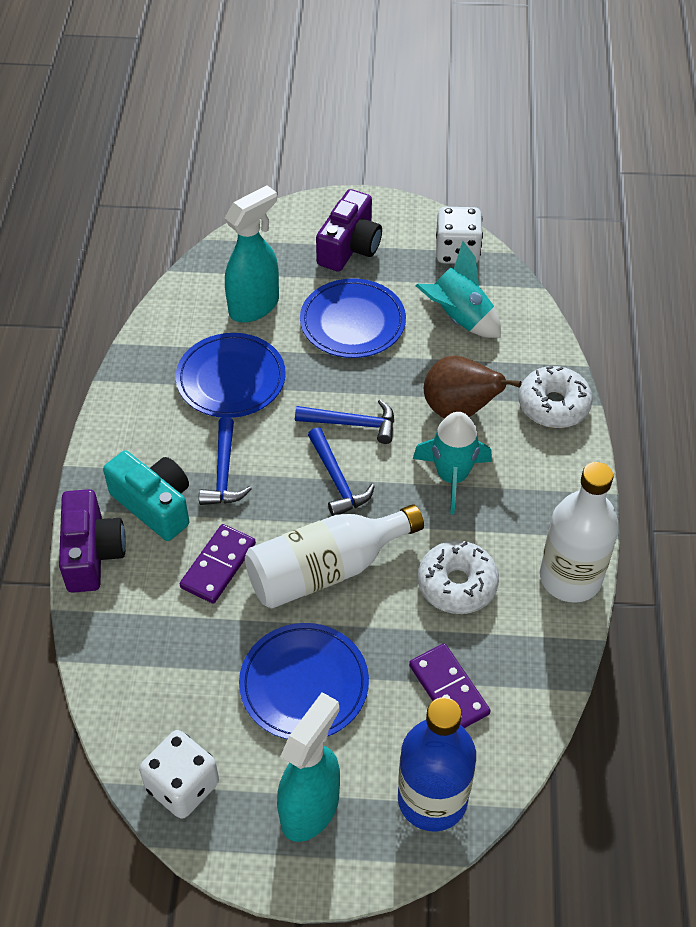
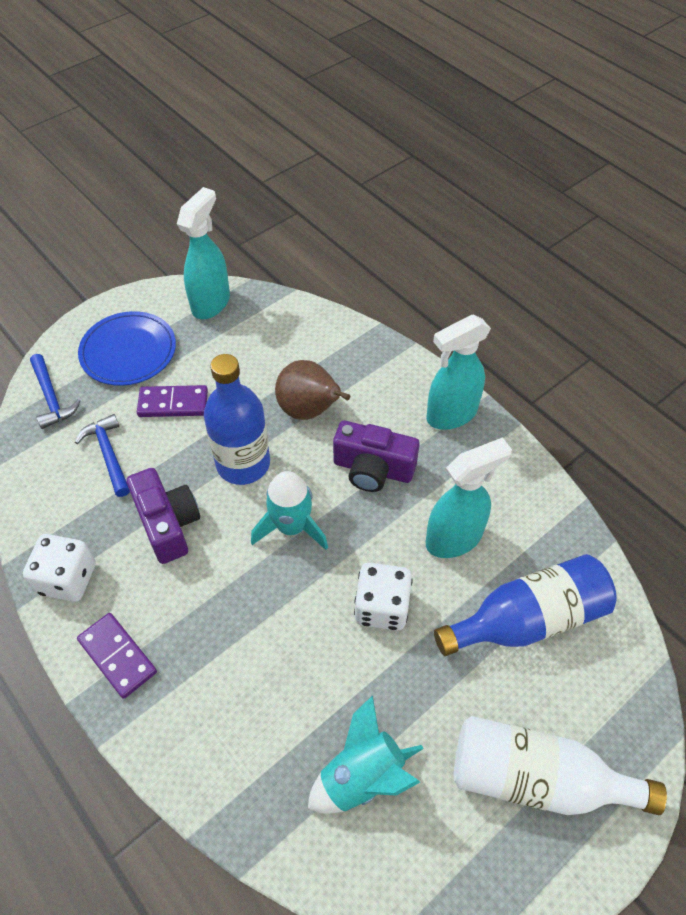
blue bottle: [398,697,476,832] = 1 -> [204,354,270,485] [434,554,617,656] = 2
blue hammer: [199,417,252,505] [295,399,394,444] [308,427,375,516] = 3 -> [30,354,81,429] [75,414,130,497] = 2
blue plate: [176,333,286,418] [239,623,369,739] [300,278,406,358] = 3 -> [78,311,176,386] = 1
turquoise camera: [103,451,189,541] = 1 -> none = 0
turquoise spray bottle: [225,185,279,323] [277,692,340,842] = 2 -> [177,187,230,319] [426,314,491,430] [426,437,512,558] = 3
white bottle: [245,504,424,609] [540,462,619,603] = 2 -> [454,716,667,815] = 1
white donut: [418,540,499,614] [518,366,593,428] = 2 -> none = 0

